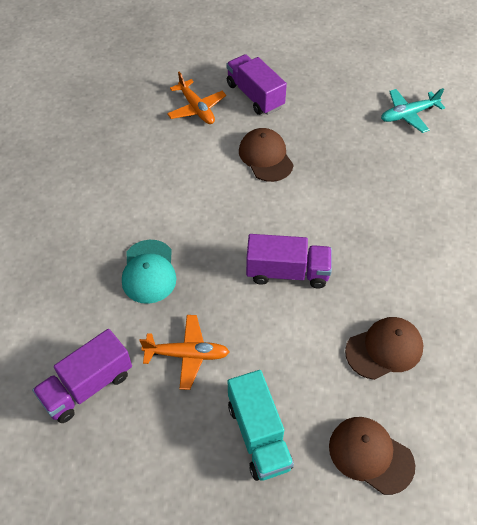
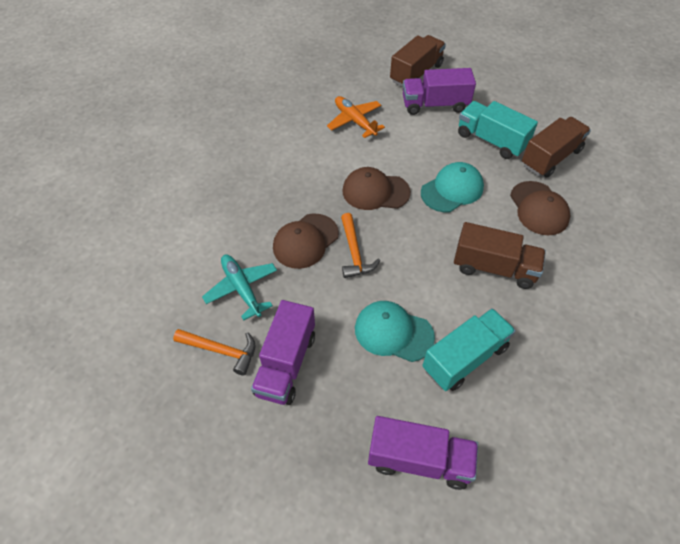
brown truck: none = 0 -> [390,35,446,87] [454,222,546,289] [522,117,591,178] = 3
orange hammer: none = 0 -> [173,329,255,376] [341,213,380,278] = 2
orange plane: [139,315,229,390] [167,72,226,124] = 2 -> [327,96,385,138] = 1
turquoise cap: [122,240,177,304] = 1 -> [355,301,435,362] [421,162,484,212] = 2
turquoise truck: [228,370,294,481] = 1 -> [422,308,516,391] [458,101,538,159] = 2

